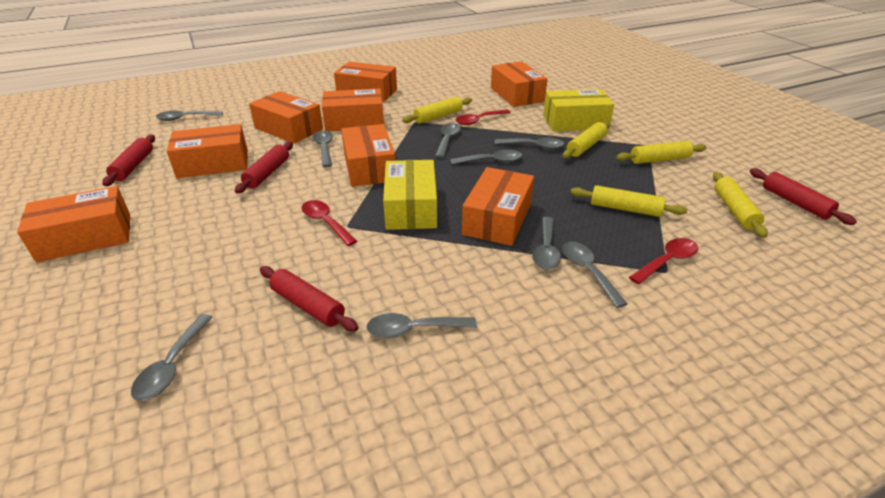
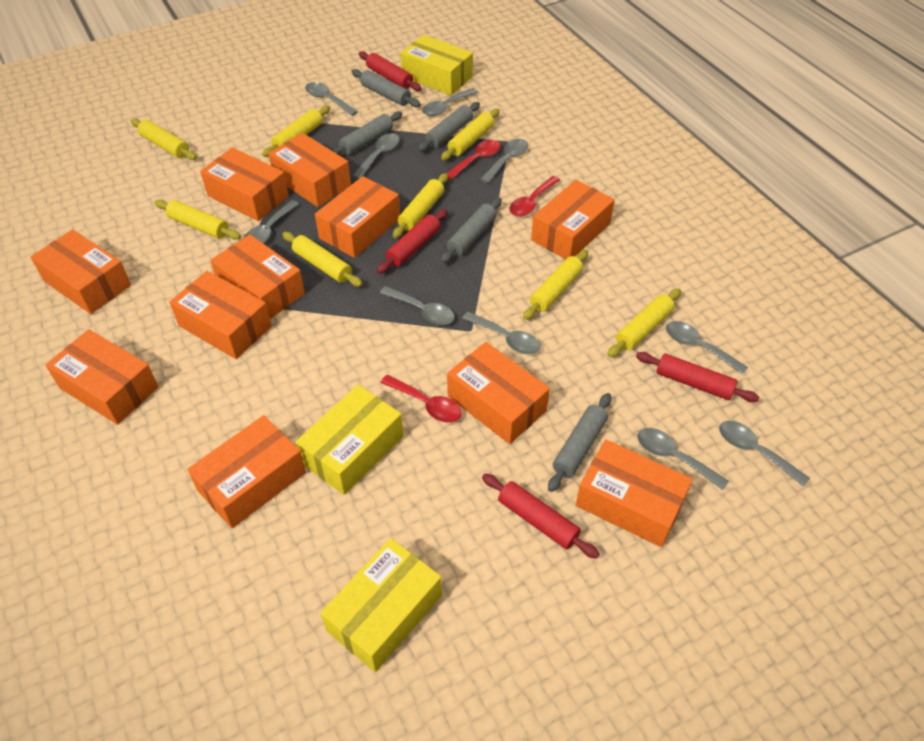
grey rolling pin: none = 0 -> [331,111,403,155] [352,69,421,107] [418,102,480,152] [441,198,502,263] [548,393,611,492] = 5
grey spoon: [131,314,213,401] [156,111,223,121] [312,131,333,167] [367,313,477,338] [435,123,461,158] [450,150,522,164] [495,137,564,149] [532,217,561,269] [562,242,627,308] = 9 -> [244,200,299,243] [305,82,358,116] [353,133,400,179] [380,286,455,325] [422,88,479,116] [462,311,540,354] [480,139,528,183] [637,428,729,490] [666,321,748,375] [719,421,810,487] = 10
orange box: [17,186,130,262] [167,124,248,178] [249,91,323,144] [322,88,384,131] [334,62,397,102] [341,124,395,187] [462,167,534,246] [491,61,547,107] = 8 -> [31,229,131,314] [45,329,159,425] [169,271,272,359] [187,415,306,528] [200,148,289,221] [210,234,305,319] [268,133,351,207] [315,176,400,258] [447,342,550,444] [531,180,615,259] [576,440,693,547] = 11
yellow box: [383,160,437,230] [543,89,614,131] = 2 -> [296,385,403,495] [320,538,442,672] [401,35,473,95] = 3
yellow rolling pin: [402,97,472,124] [563,121,610,158] [570,185,688,217] [616,141,706,164] [713,172,768,238] = 5 -> [131,118,197,160] [154,200,241,240] [262,106,330,157] [282,232,363,287] [393,173,448,238] [441,109,500,160] [523,250,588,320] [608,288,681,357] = 8

